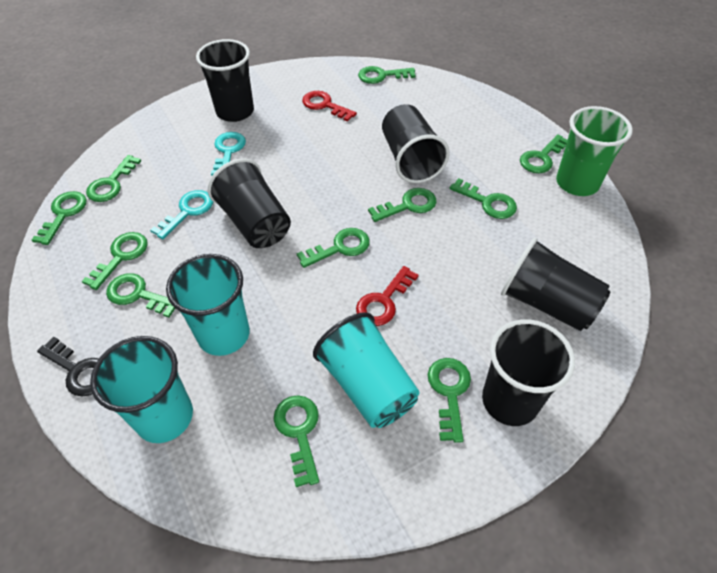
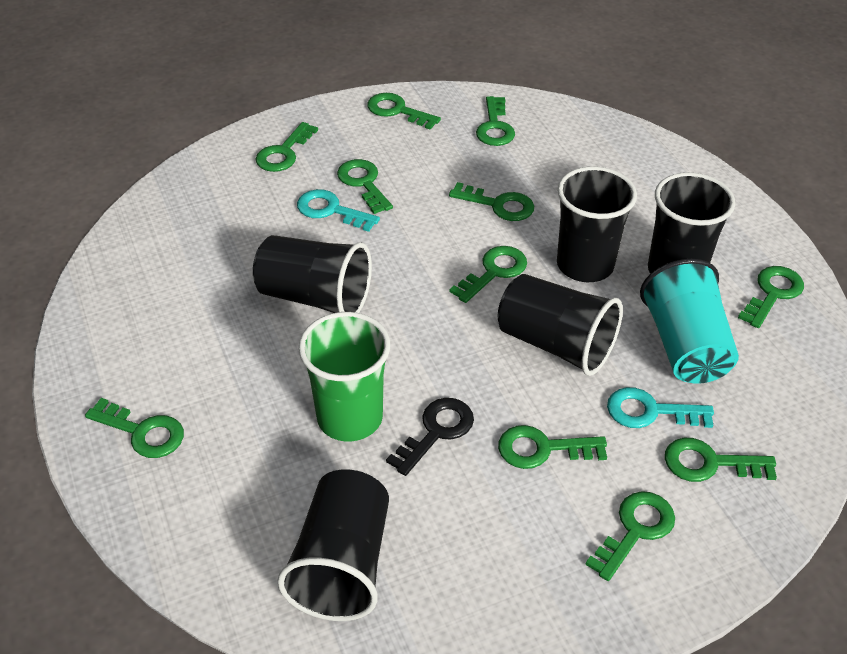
red key: [302,91,357,122] [356,266,419,326] = 2 -> none = 0
turquoise cup: [90,336,193,443] [166,254,250,356] [313,312,420,428] = 3 -> [640,259,739,384] = 1

